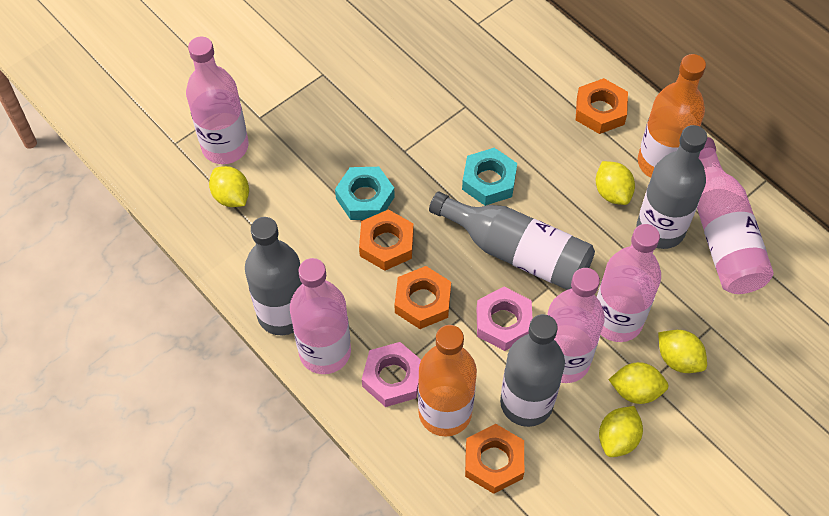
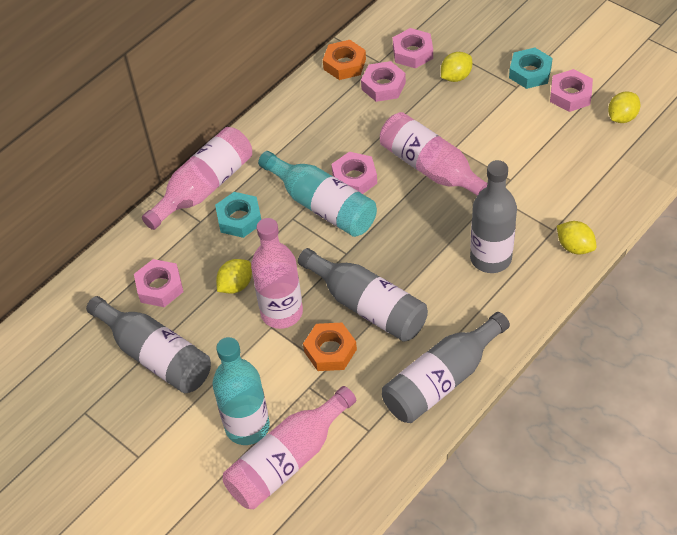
orange bottle: [418,325,477,437] [638,54,706,178] = 2 -> none = 0
orange nut: [359,209,414,271] [394,266,451,329] [465,424,524,494] [576,78,628,134] = 4 -> [303,323,357,371] [323,40,366,80] = 2
pink bottle: [186,37,249,164] [290,258,351,374] [547,268,605,383] [597,224,661,342] [697,137,774,294] = 5 -> [142,127,252,230] [223,386,356,509] [251,218,303,329] [380,112,487,196] = 4
pink nut: [362,342,421,407] [477,287,532,351] = 2 -> [134,259,183,307] [331,152,377,194] [361,61,406,102] [393,28,433,69] [550,69,593,112] = 5
turquoise bottle: none = 0 -> [212,337,270,445] [258,151,377,237] = 2
yellow lemon: [209,166,249,207] [596,161,635,205] [599,406,643,457] [608,362,669,404] [658,330,707,373] = 5 -> [216,259,252,294] [441,52,472,82] [557,221,597,255] [608,91,641,123] = 4

